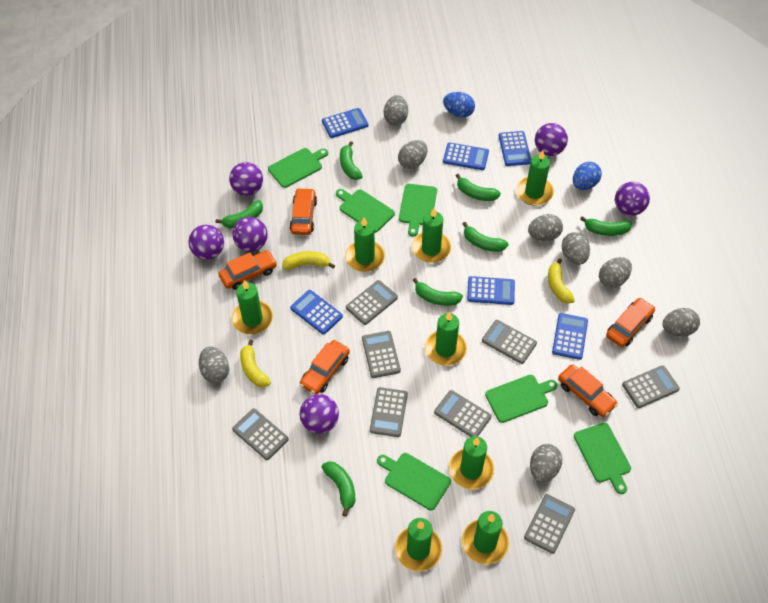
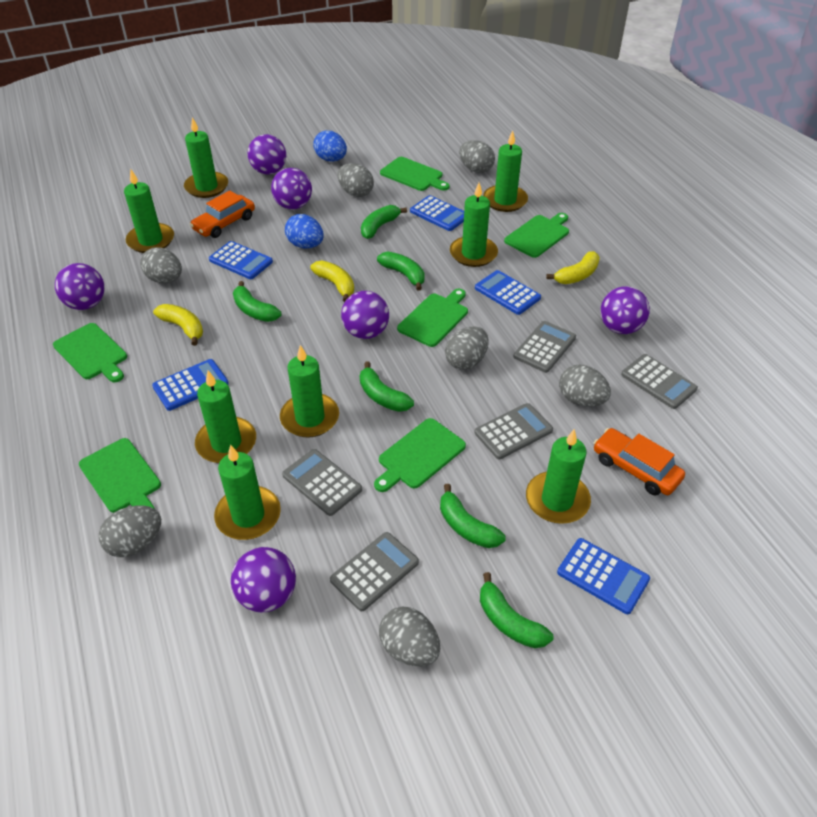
blue calculator: [290,290,343,335] [322,108,369,138] [443,142,489,170] [467,276,515,305] [499,131,531,166] [552,313,588,360] = 6 -> [152,359,229,411] [209,241,273,279] [410,195,464,231] [475,270,541,315] [557,538,650,614] = 5
green banana: [216,200,263,228] [322,461,355,517] [340,141,363,180] [413,278,463,306] [456,174,501,201] [463,222,508,252] [580,216,632,236] = 7 -> [233,281,281,322] [360,361,414,412] [361,205,407,239] [377,252,425,291] [440,484,506,548] [480,572,553,648] = 6
grey calculator: [232,408,289,460] [346,280,398,325] [362,331,401,378] [370,387,408,437] [434,390,492,437] [482,320,537,364] [524,494,575,554] [622,365,680,408] = 8 -> [282,449,362,516] [330,532,419,611] [474,403,553,459] [513,321,576,373] [621,354,698,409] = 5
grey egg: [199,346,229,383] [384,95,408,126] [398,140,427,169] [528,214,563,241] [530,444,562,482] [562,232,590,265] [599,257,632,288] [662,308,700,336] = 8 -> [99,506,161,557] [140,247,182,283] [337,163,374,197] [379,607,440,667] [445,326,489,370] [459,140,495,173] [559,364,611,407] = 7
orange car: [218,250,277,290] [290,188,317,235] [300,340,350,395] [558,364,618,417] [606,298,655,347] = 5 -> [190,190,255,238] [594,428,685,496] = 2

